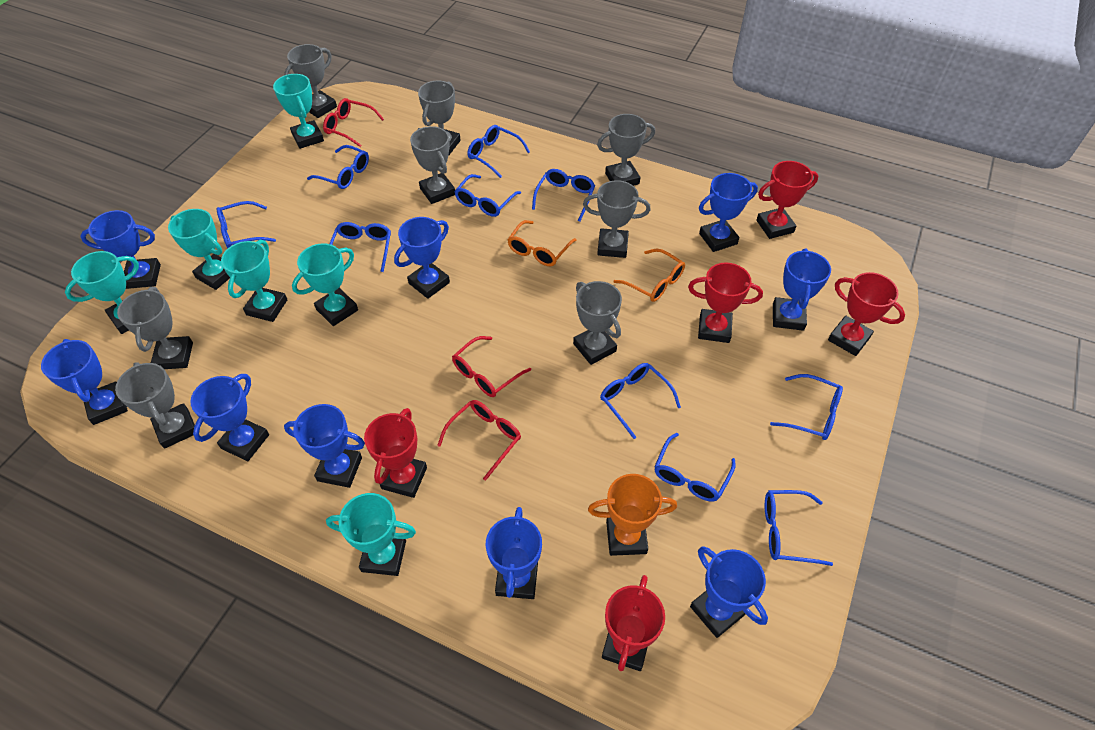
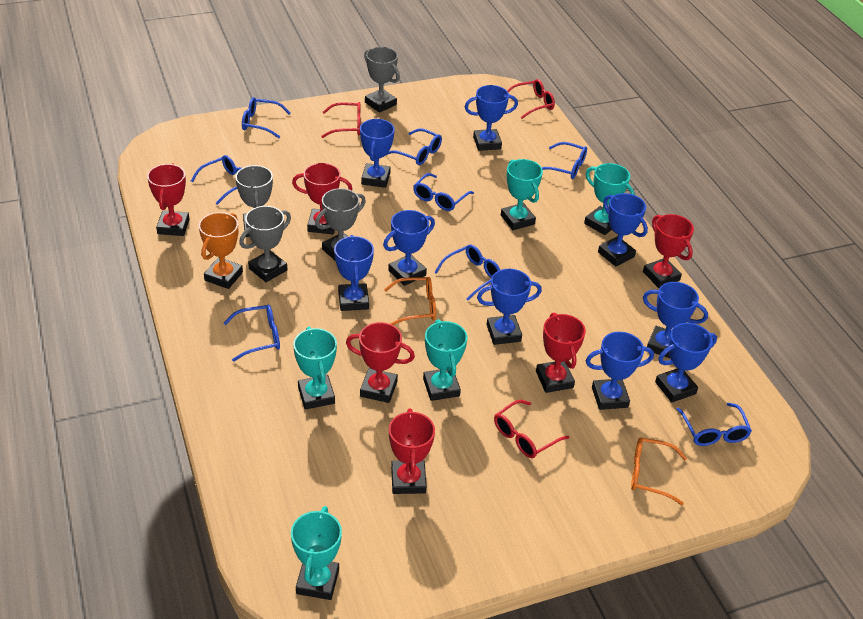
blue glasses: [217,201,276,248] [307,145,369,189] [330,222,391,272] [454,174,521,217] [467,125,530,178] [532,169,595,222] [600,363,681,439] [654,433,736,502] [765,490,833,566] [770,374,843,440] = 10 -> [191,155,241,205] [224,305,280,362] [242,97,291,138] [387,128,442,165] [413,173,474,211] [434,244,500,300] [542,142,587,179] [676,403,752,446] = 8
grey trophy: [115,362,195,449] [117,287,193,369] [284,44,337,118] [410,126,455,204] [418,80,461,156] [573,281,622,365] [583,180,651,258] [597,114,655,186] = 8 -> [235,165,273,237] [239,206,291,282] [315,188,366,260] [364,47,400,113] = 4
red trophy: [364,408,427,498] [602,575,665,671] [688,263,763,343] [756,161,819,239] [828,272,905,356] = 5 -> [147,163,190,236] [292,163,352,234] [346,322,415,403] [389,409,435,494] [536,312,586,393] [643,214,694,288] = 6
turquoise trophy: [65,251,139,334] [168,209,230,290] [221,240,288,322] [273,74,324,149] [292,243,358,326] [326,493,416,576] = 6 -> [291,506,342,600] [293,327,337,409] [423,319,468,401] [501,159,543,230] [584,163,635,235] = 5

